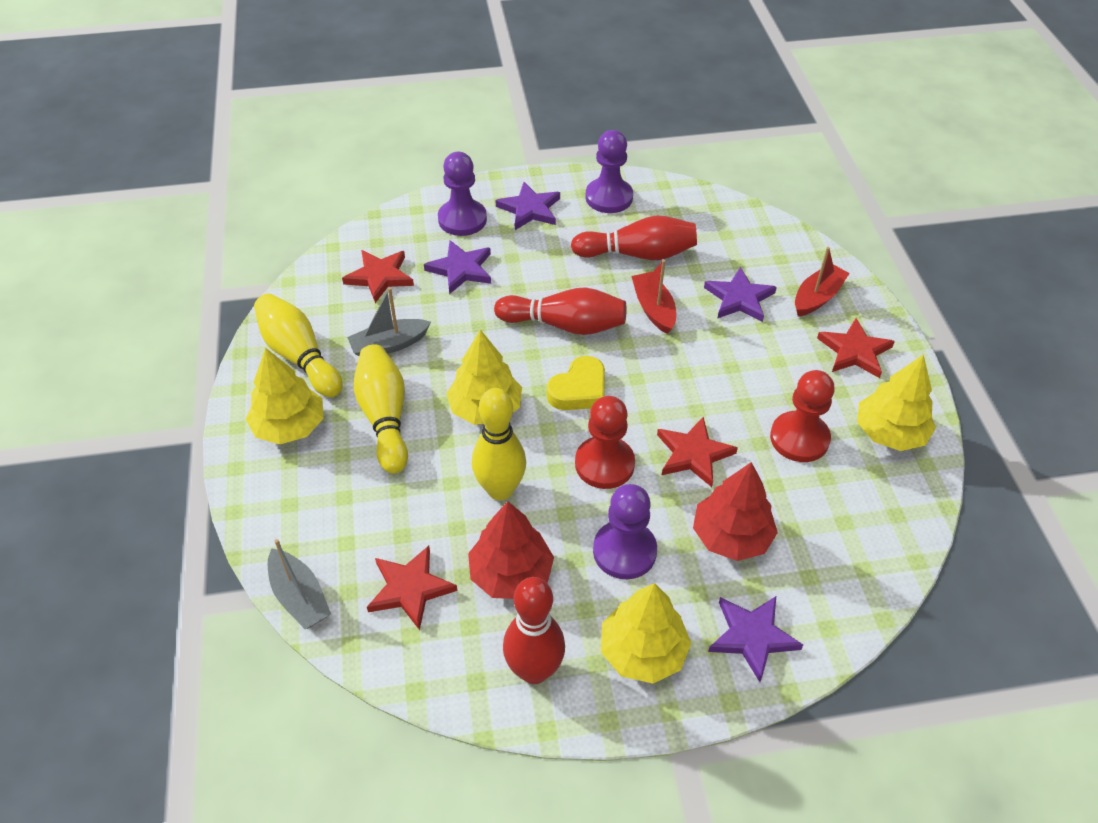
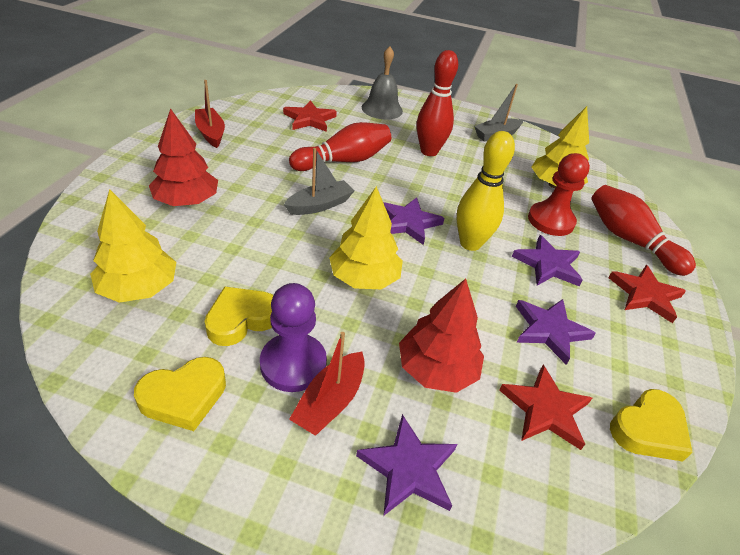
grey bell: none = 0 -> [362,46,403,120] = 1
purple pawn: [438,152,487,236] [586,130,633,213] [593,484,657,579] = 3 -> [260,283,327,392] = 1
red pawn: [575,396,635,489] [770,370,835,462] = 2 -> [528,153,590,236] = 1
red star: [342,250,414,303] [367,546,457,630] [657,417,738,487] [817,318,895,378] = 4 -> [283,100,337,132] [499,365,592,450] [608,265,686,323] = 3
yellow bowling pin: [254,294,343,397] [354,344,408,474] [472,388,526,500] = 3 -> [456,131,515,251] = 1
yellow heart: [547,356,605,410] = 1 -> [134,357,226,431] [205,286,273,346] [610,389,693,461] = 3
yellow tree: [246,348,324,445] [446,329,522,425] [601,583,691,684] [857,355,936,451] = 4 -> [90,189,176,303] [329,186,403,289] [531,106,589,188] = 3

